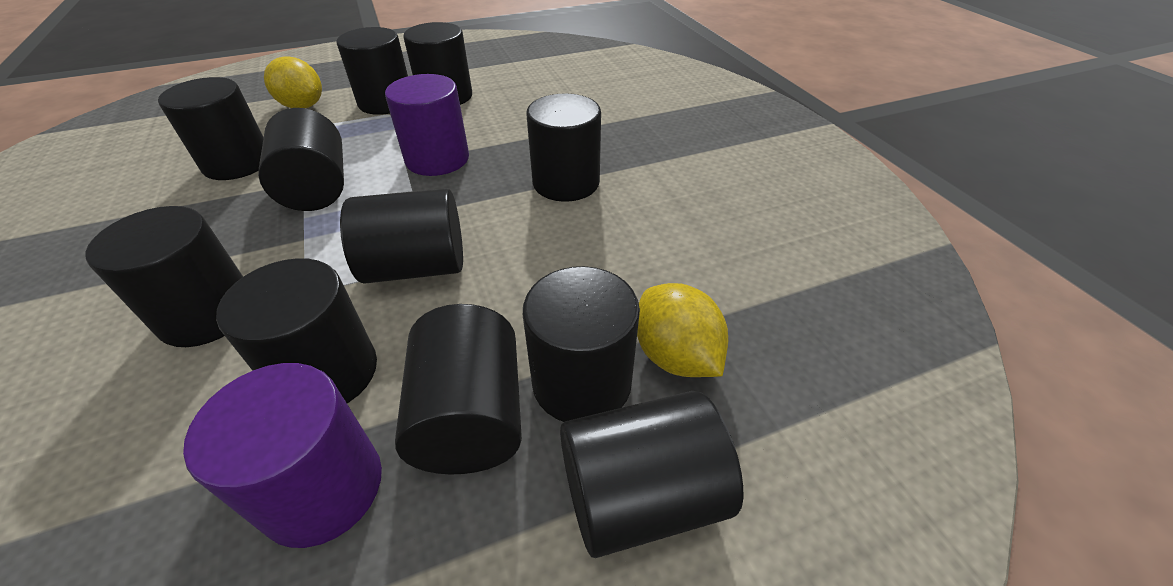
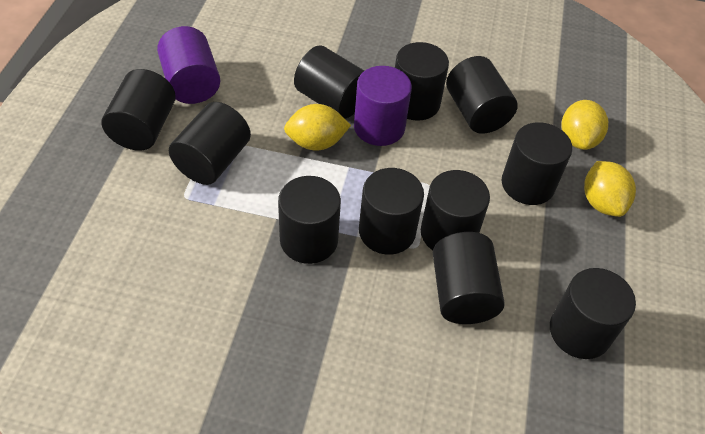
yellow lemon: [264,56,322,108] [637,283,728,377] = 2 -> [284,104,351,151] [561,100,608,150] [584,161,636,217] = 3

